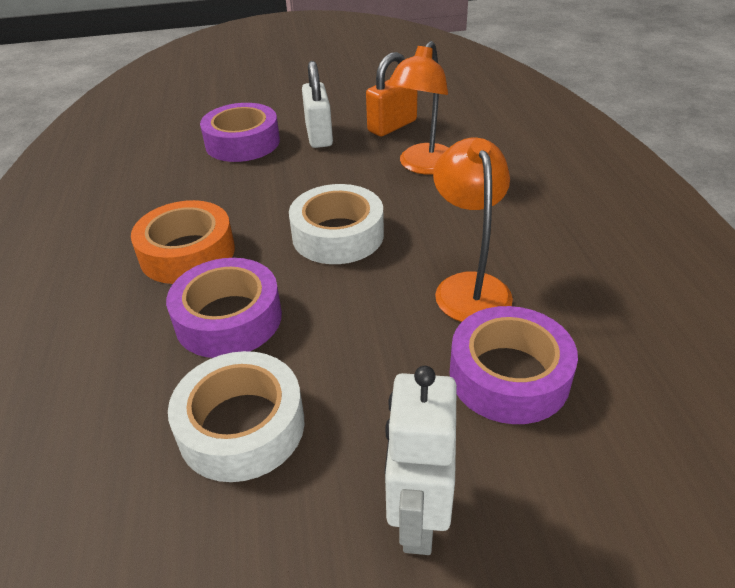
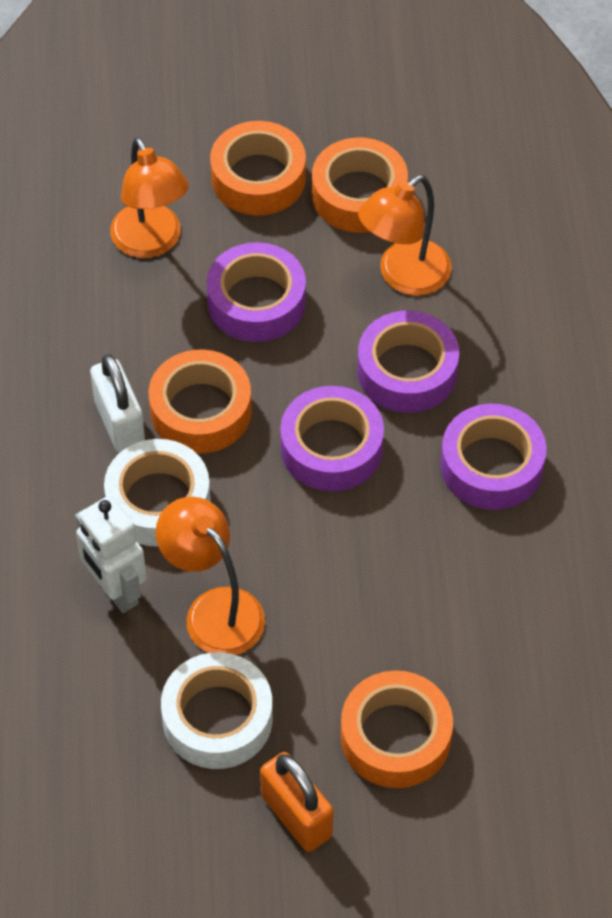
orange lamp: [387,41,449,175] [433,138,513,322] = 2 -> [110,137,189,258] [155,497,265,655] [358,175,452,296] = 3
orange tape: [131,200,235,284] = 1 -> [149,349,252,453] [210,121,306,215] [312,137,408,233] [340,670,453,788] = 4
purple tape: [166,258,282,358] [200,103,280,162] [450,306,578,424] = 3 -> [207,242,306,342] [280,386,384,491] [357,311,459,413] [441,404,546,510] = 4

